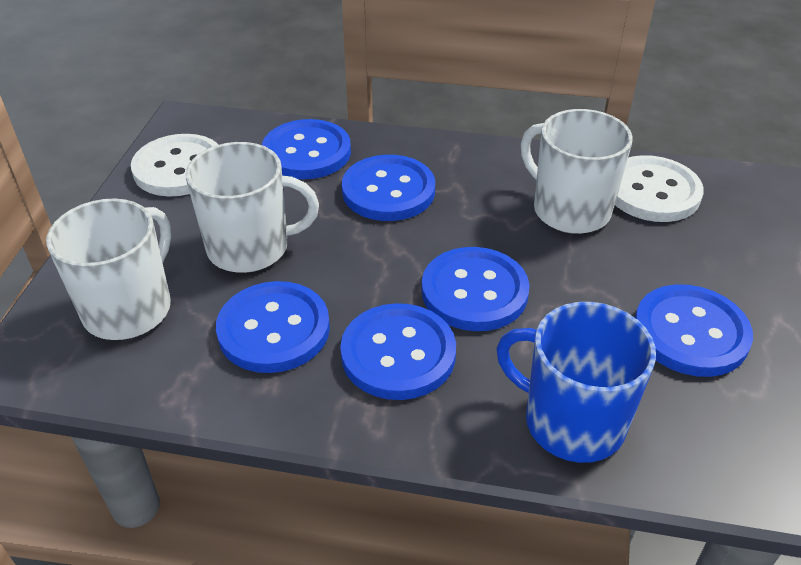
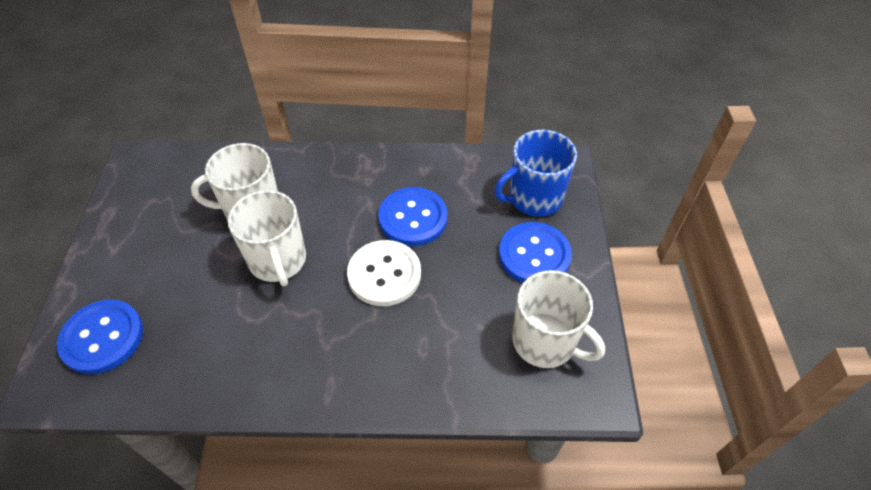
blue button: [216,281,330,373] [262,119,351,179] [340,303,456,400] [342,155,435,221] [422,247,530,331] [635,284,753,377] = 6 -> [57,300,143,374] [378,187,448,246] [499,222,572,283] = 3
white button: [131,134,219,196] [615,155,704,222] = 2 -> [347,240,421,306] = 1

